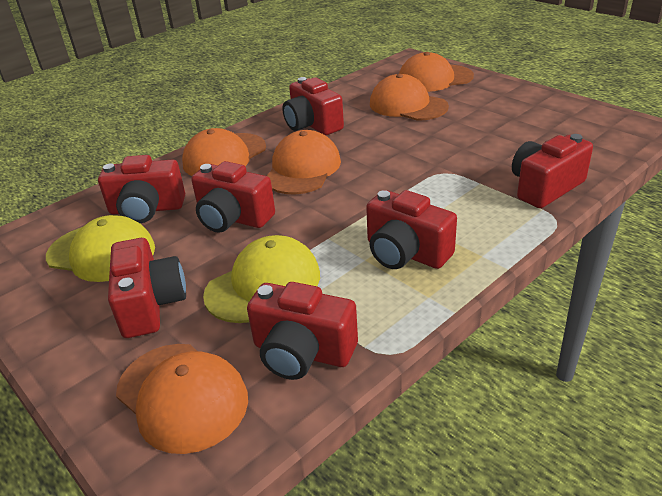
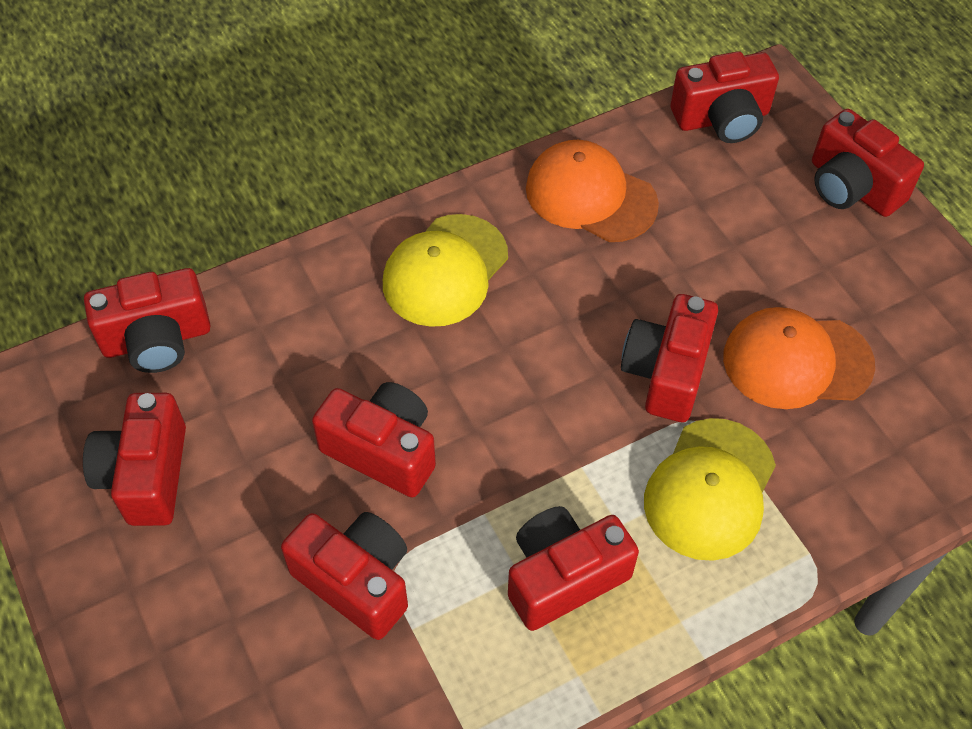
orange cap: [116,344,248,454] [182,128,266,176] [267,130,341,194] [370,74,449,121] [399,52,474,92] = 5 -> [526,140,659,242] [723,307,875,409] = 2
red camera: [98,155,185,223] [108,238,186,338] [191,161,275,233] [247,282,358,380] [283,77,344,135] [366,190,457,269] [512,134,593,208] = 7 -> [83,393,186,526] [84,268,211,373] [281,512,408,640] [312,382,436,498] [508,506,639,631] [621,294,718,422] [670,51,779,143] [812,109,924,217] = 8

